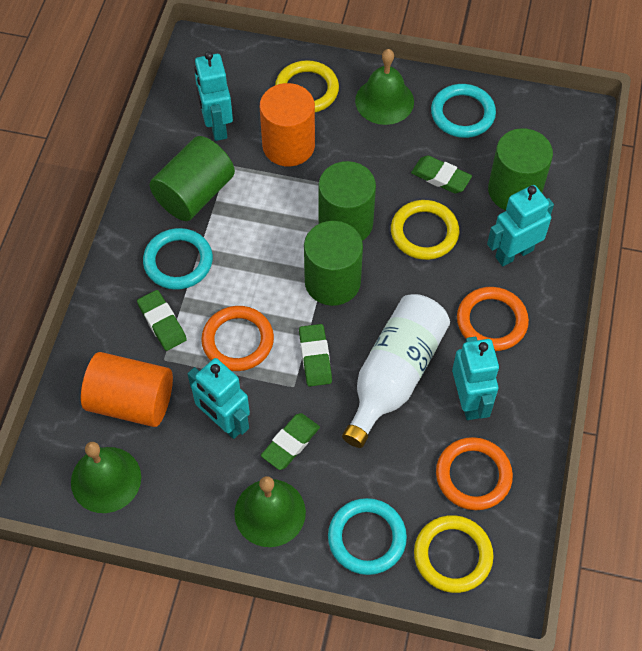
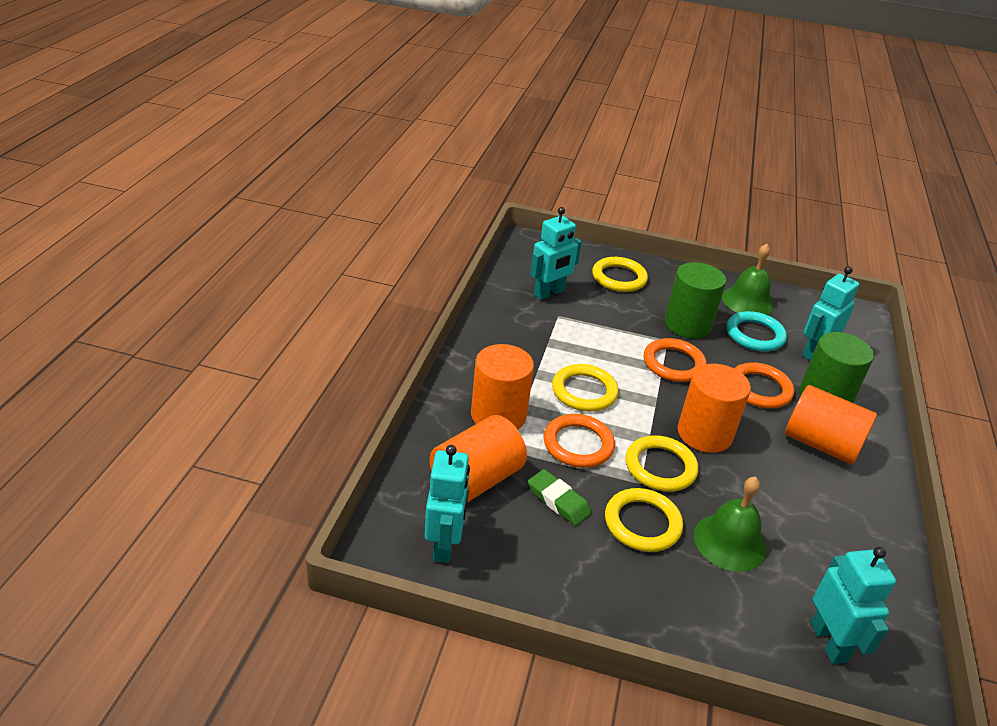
green bell: [71,442,141,513] [234,476,306,547] [355,49,414,125] = 3 -> [694,477,766,572] [722,244,774,315] = 2
green cylinder: [150,136,235,221] [304,221,363,306] [318,161,376,241] [488,128,553,210] = 4 -> [665,262,726,339] [799,332,874,403] = 2
green eraser: [137,290,187,351] [261,413,320,470] [299,324,332,387] [411,156,472,193] = 4 -> [528,469,591,526] = 1
orange cylinder: [81,352,173,427] [260,83,315,166] = 2 -> [430,415,527,503] [471,344,534,429] [677,364,751,453] [785,385,877,465] = 4
turquoise ring: [143,228,213,290] [328,498,407,575] [431,84,496,138] = 3 -> [727,311,787,352] = 1
white bottle: [342,294,450,448] = 1 -> none = 0
yellow ring: [275,60,339,112] [391,200,459,260] [414,515,493,593] = 3 -> [552,364,619,412] [592,257,648,292] [605,488,683,552] [626,435,699,492] = 4

